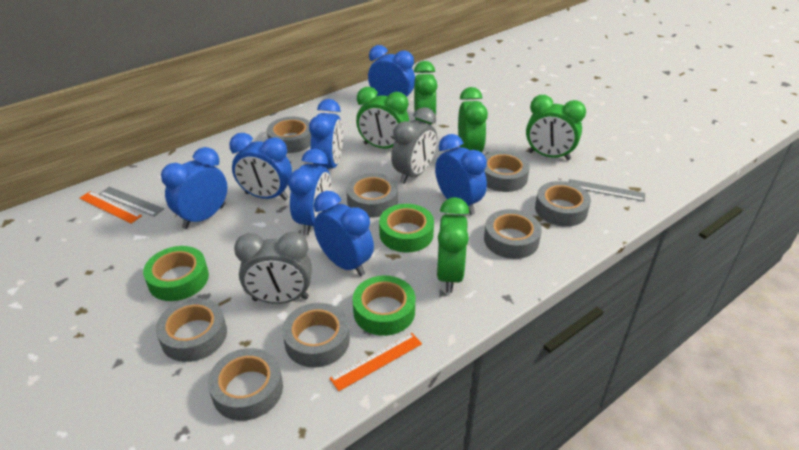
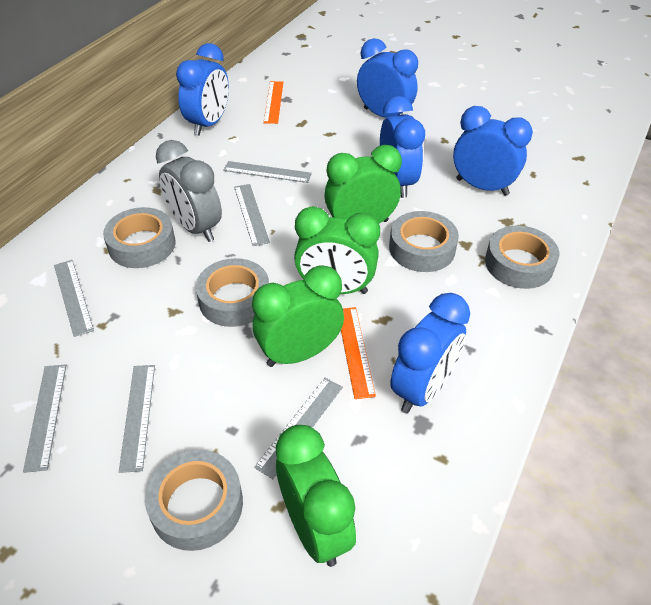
blue clock: [161,147,227,229] [229,133,292,200] [288,149,331,235] [309,99,343,169] [314,191,374,276] [368,45,415,104] [435,134,487,215] = 7 -> [176,43,229,136] [357,38,418,118] [380,96,425,198] [390,293,470,414] [453,106,533,196] = 5
green clock: [356,87,409,149] [414,61,438,124] [436,197,469,293] [458,87,488,152] [526,95,586,160] = 5 -> [252,265,344,367] [276,425,356,567] [294,206,380,294] [324,145,402,224] = 4
green tape: [143,246,209,301] [352,276,415,336] [379,204,434,252] = 3 -> none = 0
grey clock: [234,232,312,304] [391,107,437,184] = 2 -> [156,140,222,242] = 1
grey ruler: [99,187,164,217] [569,179,645,201] = 2 -> [23,364,66,473] [54,260,94,337] [119,365,155,473] [223,161,312,183] [234,184,270,246] [254,378,343,479] = 6
grey tape: [156,298,227,362] [208,348,283,421] [267,117,311,153] [282,303,350,368] [346,173,398,218] [484,151,530,192] [484,209,542,259] [535,181,591,227] = 8 -> [103,207,176,268] [145,450,243,551] [196,258,269,327] [389,211,459,272] [485,226,559,289] = 5

